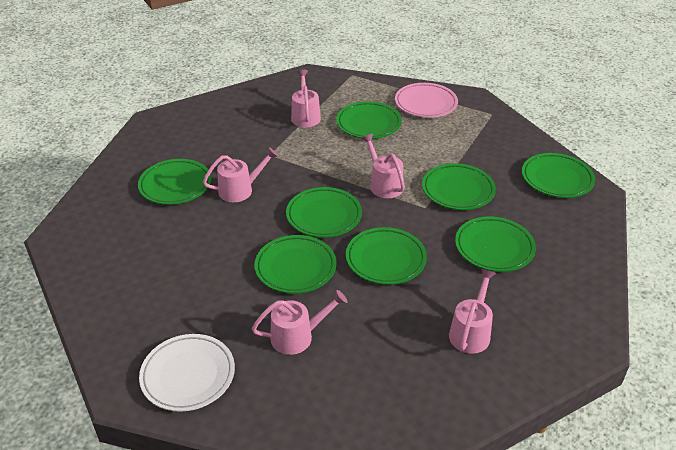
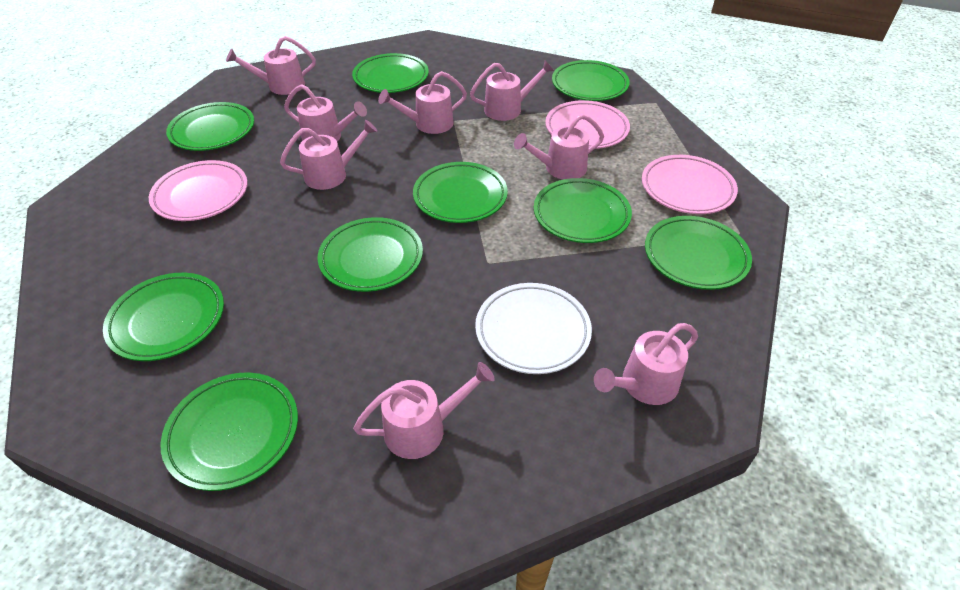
green plate: [138,159,211,205] [254,235,337,294] [286,187,362,238] [336,101,402,139] [346,227,427,285] [422,163,496,210] [455,216,536,272] [522,153,595,198] = 8 -> [103,273,224,361] [161,373,298,491] [166,102,254,151] [317,217,423,292] [352,53,429,93] [413,162,508,223] [534,178,632,243] [552,60,630,101] [645,216,752,290] = 9
pink plate: [395,83,458,118] = 1 -> [149,160,248,221] [545,100,630,149] [642,155,738,214] = 3
pink watering can: [203,147,278,202] [252,290,348,355] [291,69,321,127] [361,134,405,198] [449,269,496,354] = 5 -> [226,36,316,95] [280,120,377,190] [284,84,367,141] [353,362,495,459] [378,71,467,134] [470,60,554,121] [514,114,604,180] [594,323,698,405] = 8

